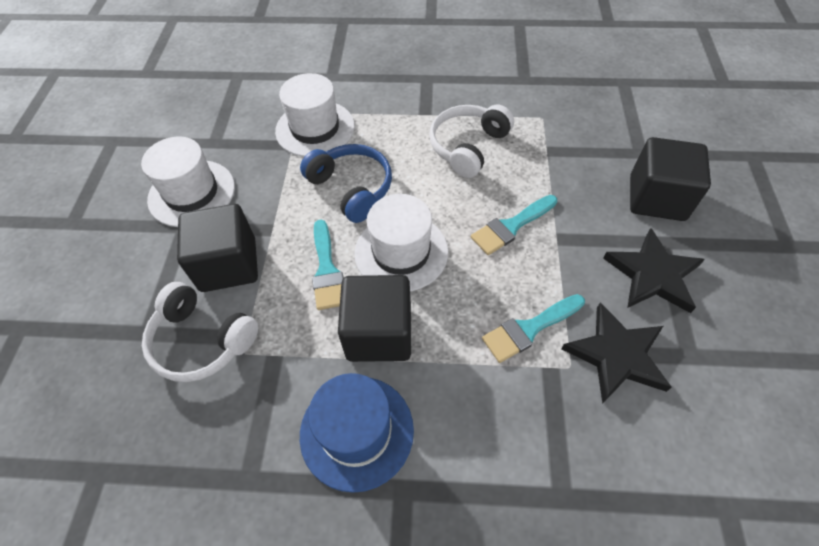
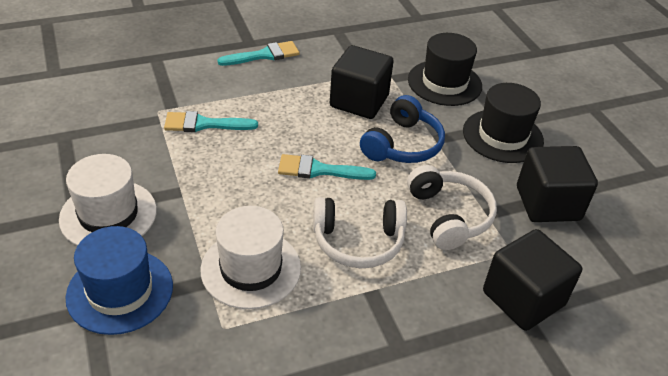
black hat: none = 0 -> [408,33,482,106] [463,83,544,163] = 2
black star: [562,302,672,404] [603,228,705,313] = 2 -> none = 0
white hat: [141,137,235,227] [275,73,355,157] [355,194,448,292] = 3 -> [59,154,157,246] [201,206,301,309] = 2

